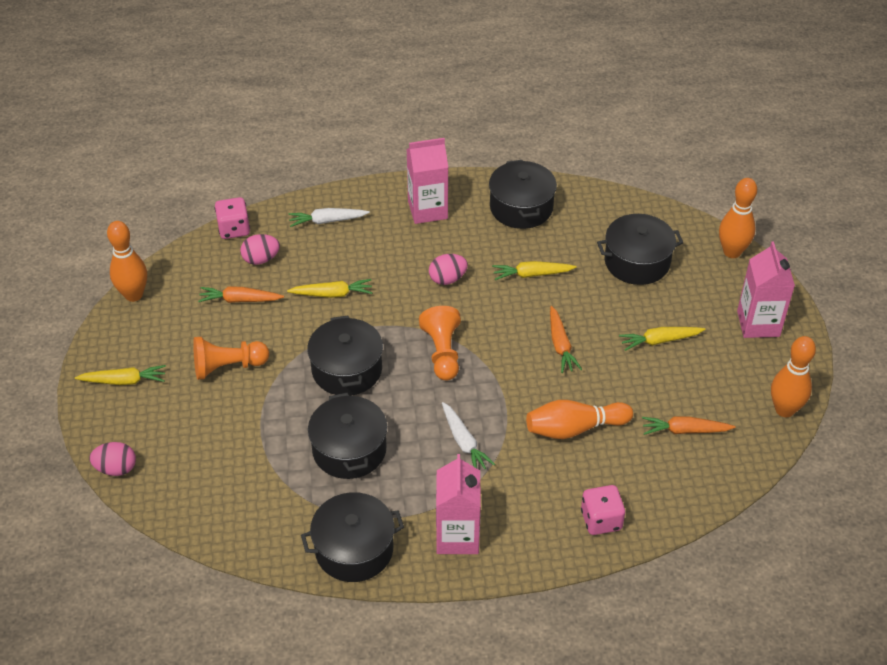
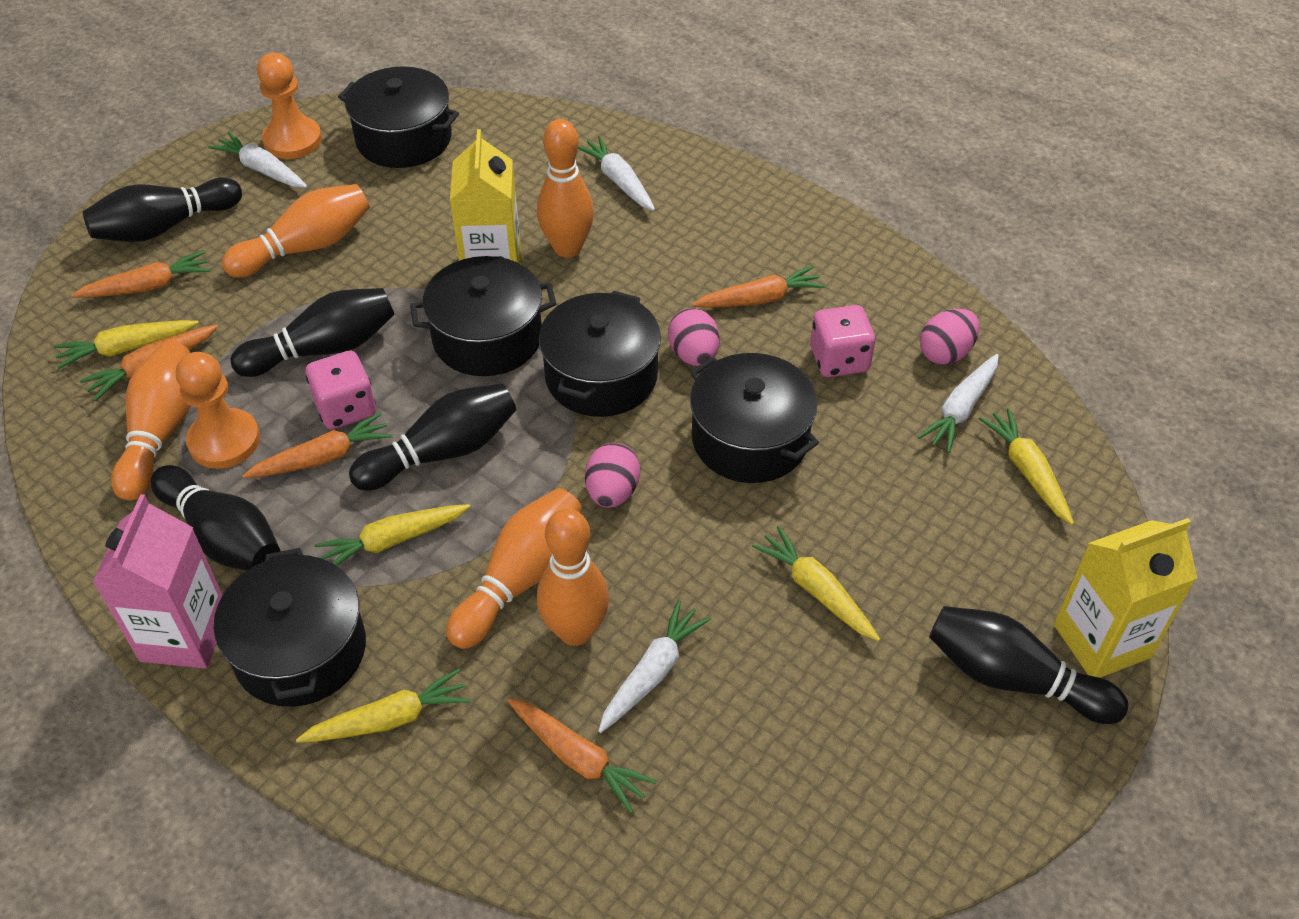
black bowling pin: none = 0 -> [83,177,242,242] [151,465,280,571] [231,288,395,377] [349,383,517,490] [929,606,1129,724] = 5
orange bowling pin: [107,221,147,302] [526,400,633,439] [719,178,757,258] [771,336,816,417] = 4 -> [111,341,190,501] [222,184,370,278] [446,488,582,649] [537,119,594,258] [537,508,609,646] = 5
orange carrot: [198,287,284,303] [550,306,582,373] [642,416,736,435] = 3 -> [71,251,211,298] [80,324,218,401] [242,412,392,478] [507,698,657,813] [692,266,825,308] = 5
pink carton: [406,138,448,224] [436,454,481,554] [737,242,795,338] = 3 -> [93,494,223,669] = 1
white carrot: [288,208,370,227] [442,402,495,469] = 2 -> [208,132,307,188] [578,136,655,211] [598,600,711,733] [918,354,999,453] = 4
yellow carrot: [75,365,166,385] [287,279,372,298] [492,261,577,280] [619,327,705,351] = 4 -> [54,320,199,369] [296,668,471,743] [314,504,470,566] [752,526,880,641] [979,408,1074,525] = 5
yellow carton: none = 0 -> [450,129,521,264] [1054,518,1197,678] = 2

